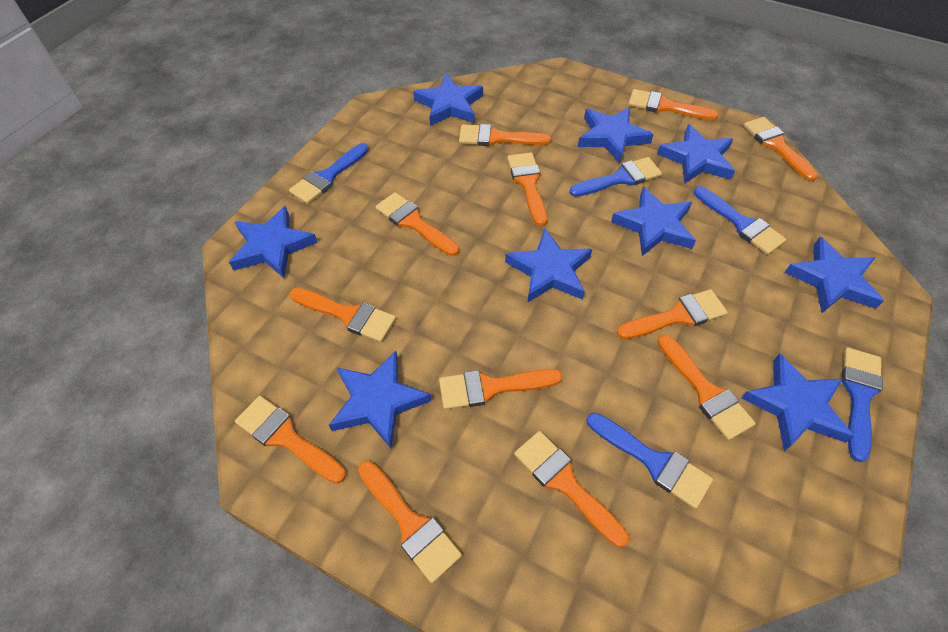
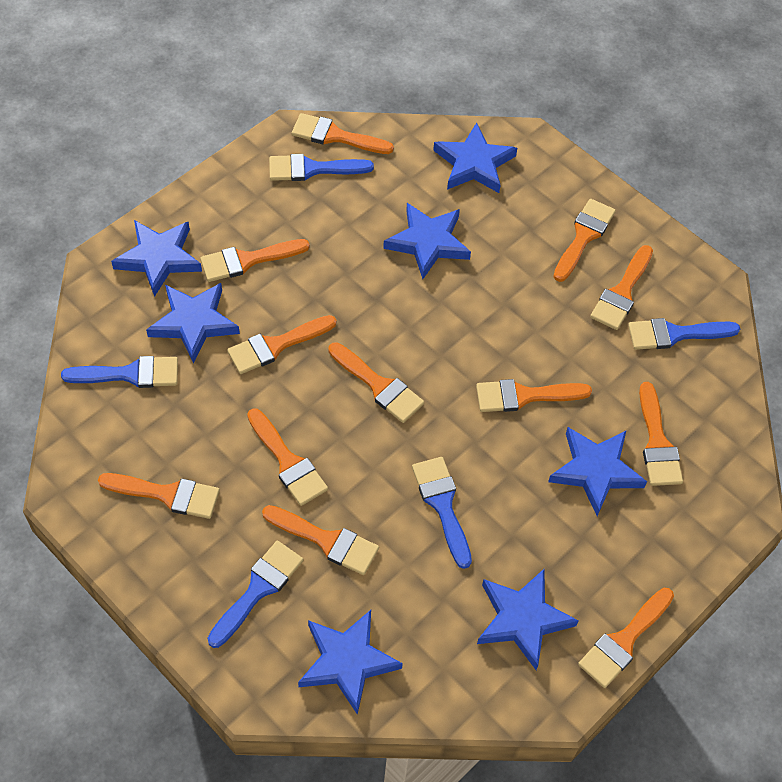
blue star: [229,206,318,278] [329,351,431,449] [413,74,483,126] [505,229,592,303] [578,107,654,163] [611,187,696,256] [657,124,735,184] [741,353,854,451] [784,237,884,313] = 9 -> [111,220,202,297] [146,283,240,364] [298,610,403,715] [383,203,471,279] [433,122,517,193] [477,569,579,670] [548,427,647,516] = 7

